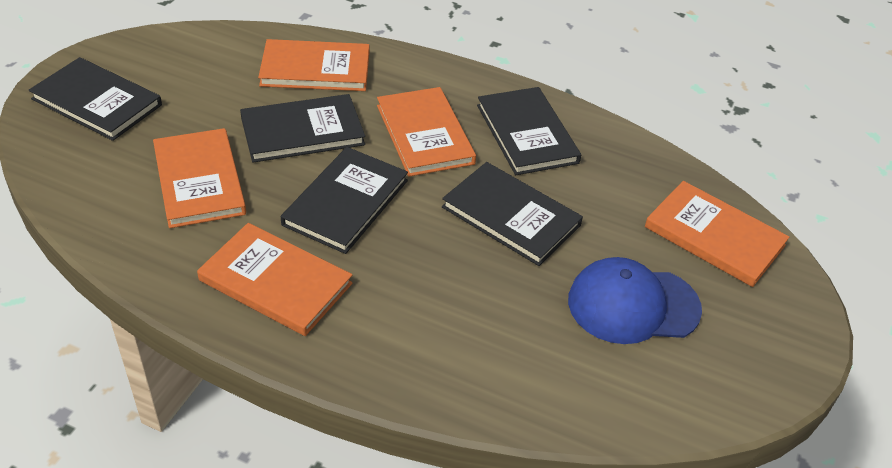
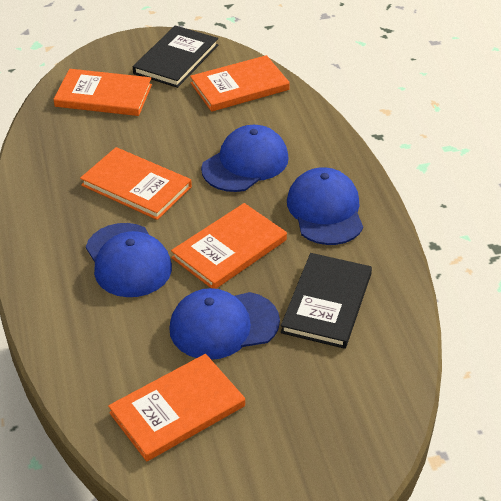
black book: [29,57,162,141] [240,94,365,163] [281,147,408,254] [442,162,583,266] [477,87,581,175] = 5 -> [133,25,218,88] [281,253,372,349] = 2
blue cap: [568,257,702,344] = 1 -> [86,223,172,297] [169,288,280,360] [201,125,289,192] [287,167,363,245] = 4

